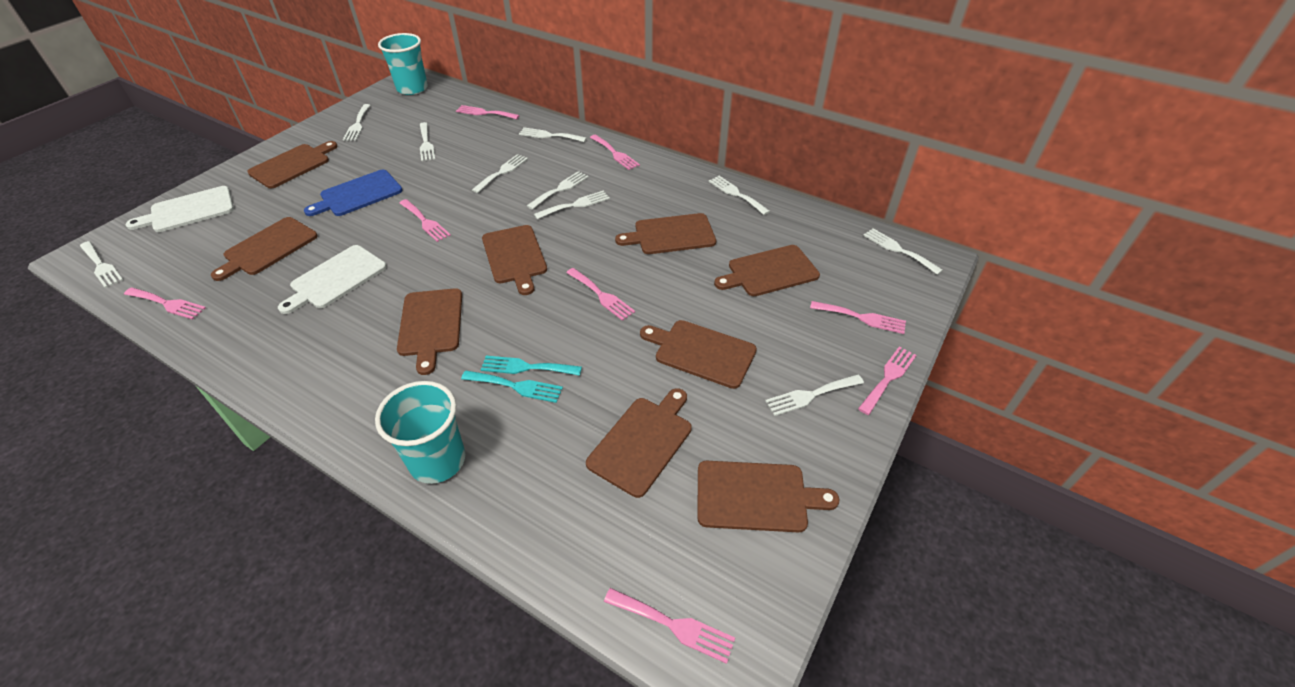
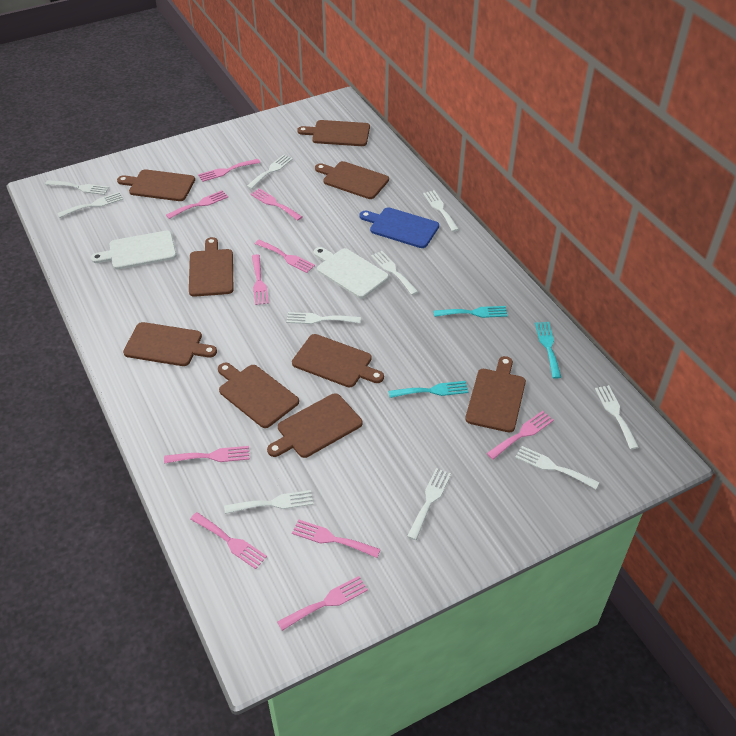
pink fork: [124,288,206,320] [400,199,451,242] [456,105,520,119] [566,268,635,321] [590,135,640,170] [604,588,735,664] [810,301,906,334] [858,346,917,415] = 8 -> [164,446,249,464] [166,190,228,219] [190,512,267,569] [198,159,260,182] [250,188,302,221] [252,254,269,305] [255,240,315,273] [277,576,368,631] [292,519,381,558] [487,411,554,460] = 10
turquoise cup: [375,381,465,484] [378,33,428,95] = 2 -> none = 0
turquoise fork: [461,371,563,403] [481,356,582,376] = 2 -> [389,381,469,398] [433,306,508,318] [535,322,561,379] = 3

